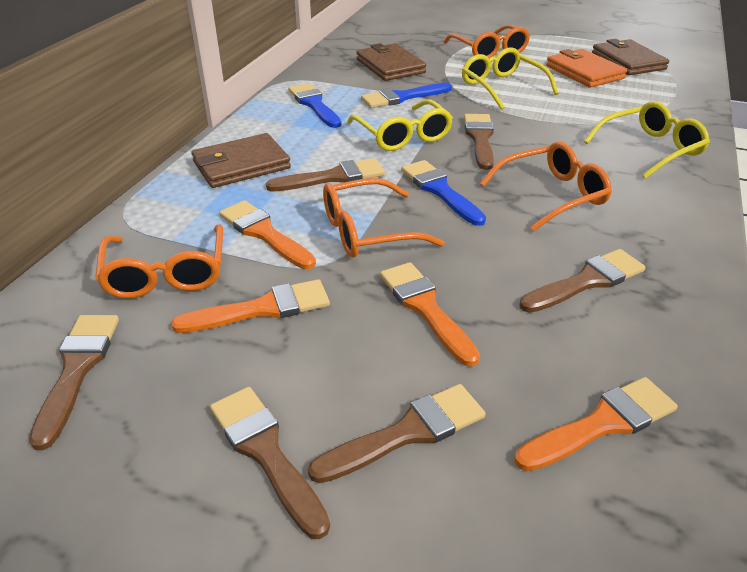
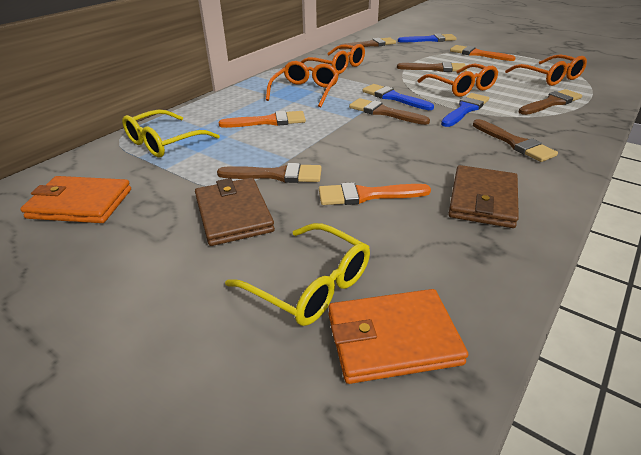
brown wallet: [192,133,291,188] [356,43,426,81] [592,39,669,75] = 3 -> [195,178,275,246] [448,165,519,228] = 2
orange brush: [171,279,330,333] [219,200,316,269] [380,262,480,367] [514,377,678,471] = 4 -> [219,111,306,128] [319,182,431,205] [450,45,516,61] = 3
orange wallet: [546,49,627,88] = 1 -> [20,176,131,223] [328,289,468,384] = 2
yellow glasses: [347,100,453,151] [462,47,559,110] [584,101,710,179] = 3 -> [122,109,220,158] [225,223,370,326] = 2

